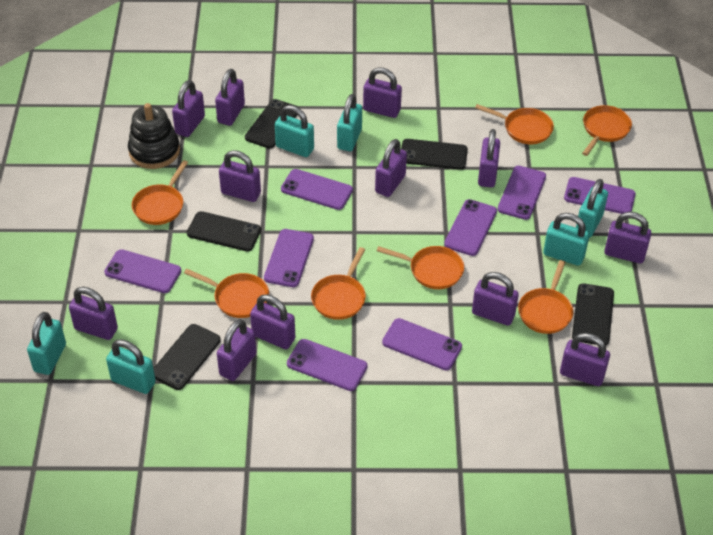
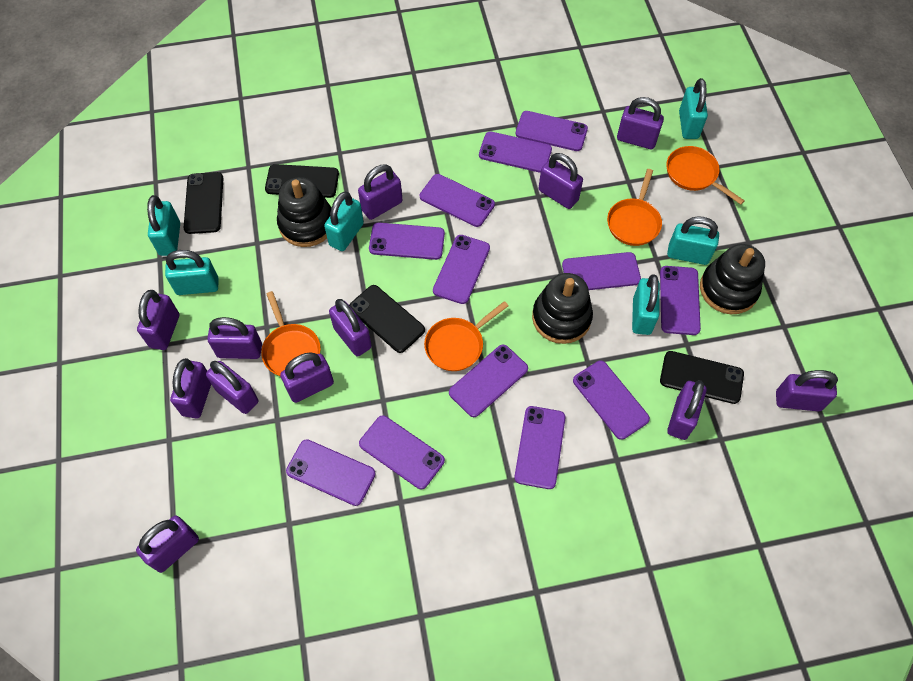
black phone: [153,324,221,390] [187,211,261,251] [245,99,299,148] [401,139,468,170] [572,283,614,345] = 5 -> [183,172,223,234] [265,164,339,198] [349,285,425,353] [660,351,744,404] = 4
black stacking toy: [128,103,180,169] = 1 -> [277,177,331,247] [532,273,593,344] [700,244,765,314] = 3
orange pan: [132,160,188,225] [184,269,269,318] [311,247,366,320] [377,246,464,289] [475,104,554,144] [518,260,573,334] [582,105,632,156] = 7 -> [261,291,321,376] [424,301,509,371] [607,169,662,246] [666,146,745,205] = 4
purple phone: [104,249,181,293] [264,229,314,287] [281,169,353,210] [287,339,368,391] [382,318,462,370] [444,199,497,256] [497,166,546,220] [564,177,636,214] = 8 -> [286,439,375,506] [359,415,445,489] [369,223,445,260] [420,174,495,227] [433,235,490,304] [449,345,528,417] [479,131,552,173] [514,406,566,489] [516,111,588,151] [562,252,641,290] [573,361,650,440] [660,266,701,335] = 12

